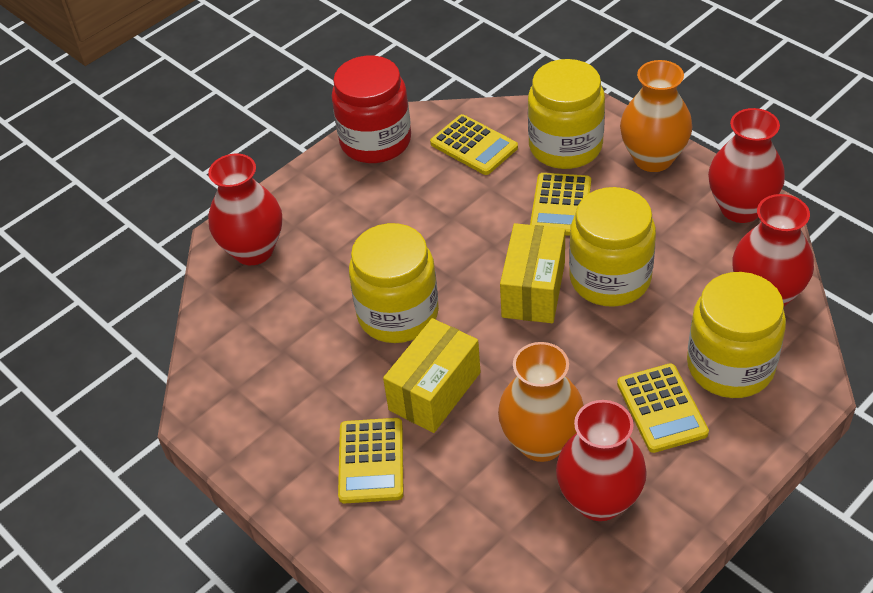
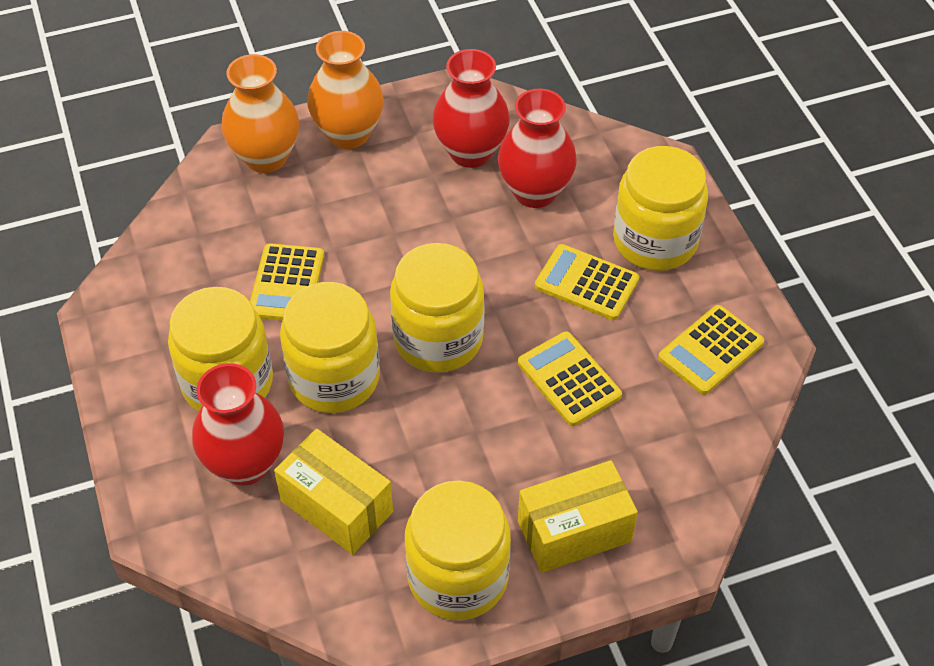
red jar: [331,56,411,163] = 1 -> none = 0
red vase: [208,154,282,265] [556,400,647,521] [708,108,785,223] [732,194,814,306] = 4 -> [192,363,284,485] [432,49,510,168] [498,89,577,208] = 3
yellow jar: [349,223,439,343] [528,59,605,169] [569,187,656,307] [687,272,786,398] = 4 -> [168,287,273,412] [280,282,380,413] [390,243,485,372] [405,481,511,620] [613,146,708,271] = 5

